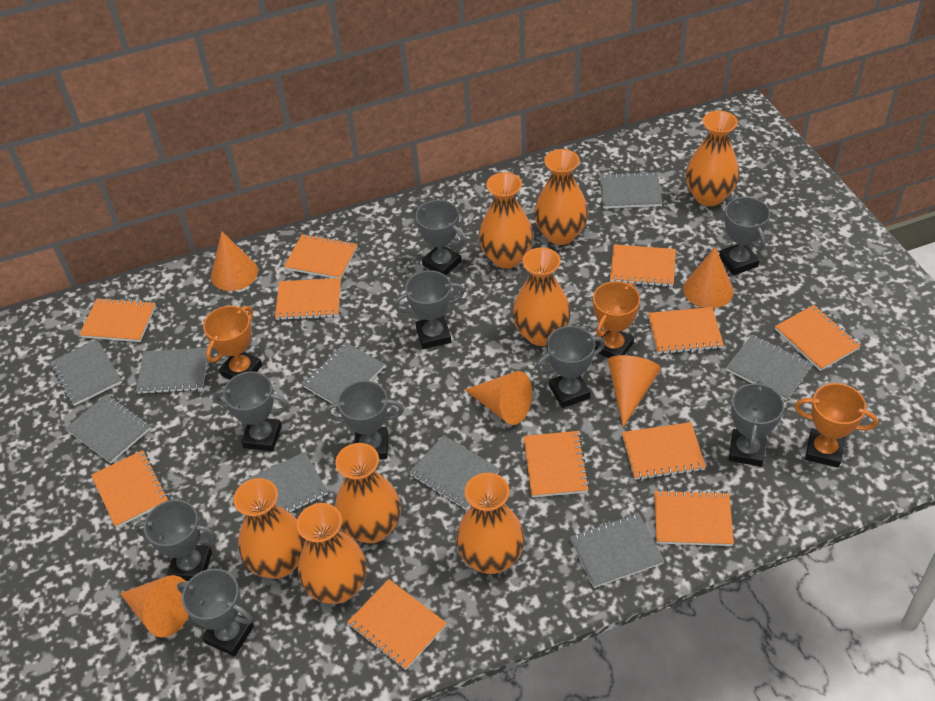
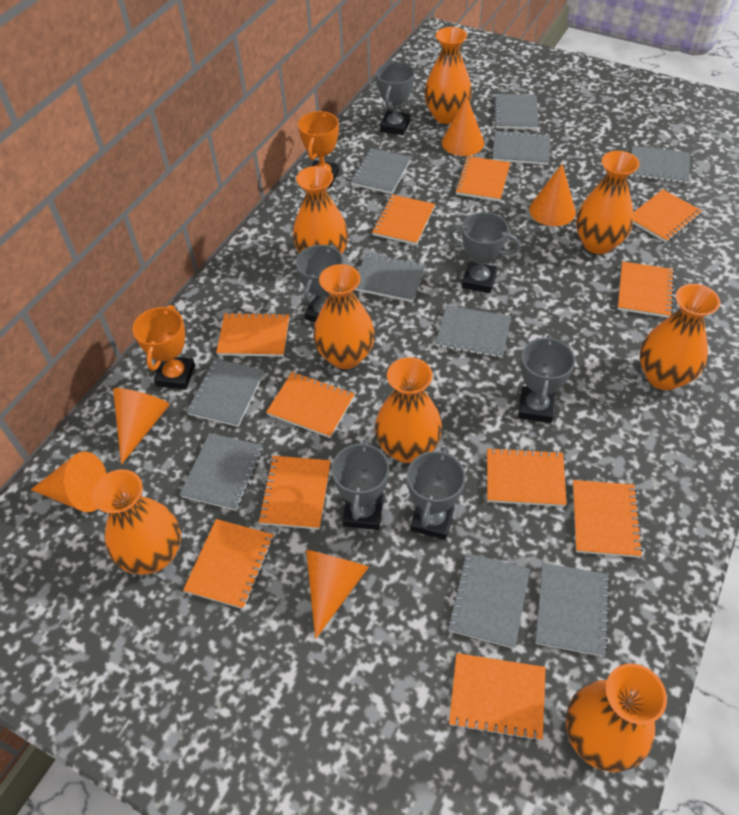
grey notebook: [50,339,122,406] [66,394,151,463] [136,348,207,394] [240,452,328,513] [302,342,385,404] [409,435,500,510] [570,513,664,588] [599,172,663,209] [726,335,813,401] = 9 -> [180,433,263,511] [186,359,264,427] [351,148,411,194] [355,253,426,302] [436,305,511,358] [447,553,530,649] [493,131,550,165] [494,94,539,129] [535,563,610,657] [629,146,690,183] = 10
grey trophy: [134,500,217,581] [177,568,254,656] [214,371,289,451] [325,381,404,459] [394,270,465,349] [413,200,465,275] [535,326,605,408] [719,197,770,275] [729,380,784,467] = 9 -> [296,244,343,322] [332,438,389,530] [376,62,414,135] [407,447,466,540] [448,212,520,293] [518,335,575,423] = 6
orange trophy: [203,306,262,379] [593,281,640,358] [794,383,878,468] = 3 -> [133,305,195,390] [298,111,339,187] = 2

